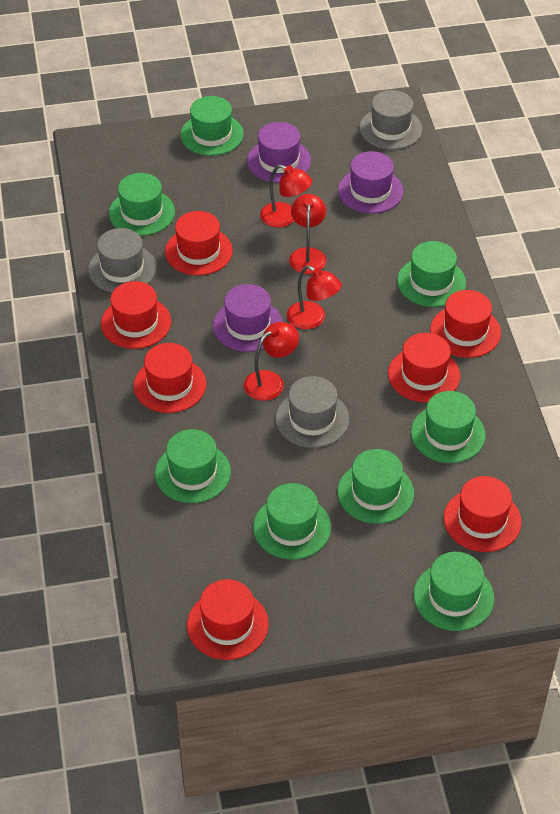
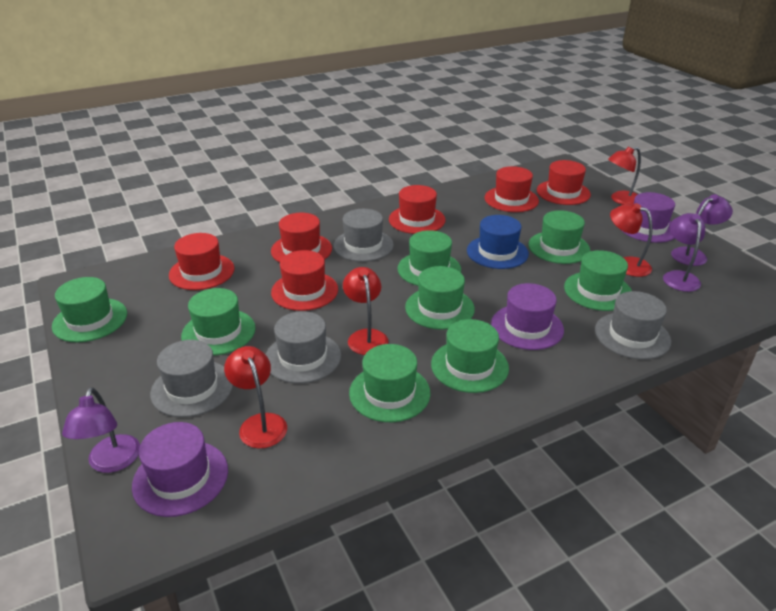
blue hat: none = 0 -> [467,215,529,269] = 1
grey hat: [88,228,157,293] [275,376,349,448] [359,90,422,150] = 3 -> [150,340,233,417] [266,311,341,383] [333,209,394,262] [595,291,671,359] = 4
purple lamp: none = 0 -> [62,387,140,473] [663,213,705,292] [671,194,733,266] = 3
red hat: [101,281,171,349] [134,343,206,413] [165,211,233,276] [187,579,269,660] [388,333,460,402] [430,290,501,358] [443,476,522,552] = 7 -> [169,233,234,290] [271,213,332,263] [271,250,338,311] [389,185,446,234] [484,166,539,212] [537,160,591,205] = 6

